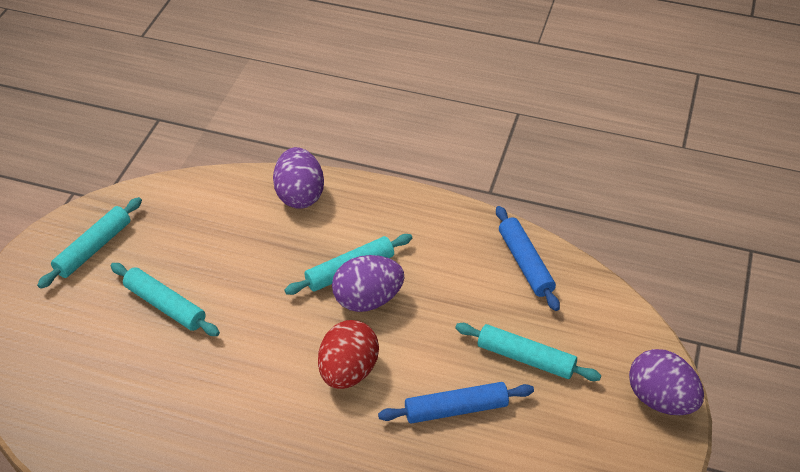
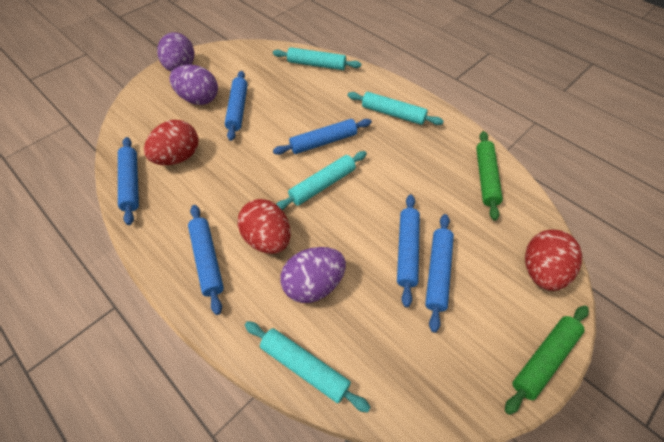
blue rolling pin: [378,382,534,424] [496,206,560,311] = 2 -> [118,137,139,225] [188,205,224,315] [225,71,248,141] [273,119,372,155] [397,195,420,307] [425,214,454,333] = 6
green rolling pin: none = 0 -> [476,131,503,221] [505,305,589,415] = 2
red egg: [318,320,379,389] = 1 -> [144,120,198,165] [238,199,290,254] [525,230,582,291] = 3

